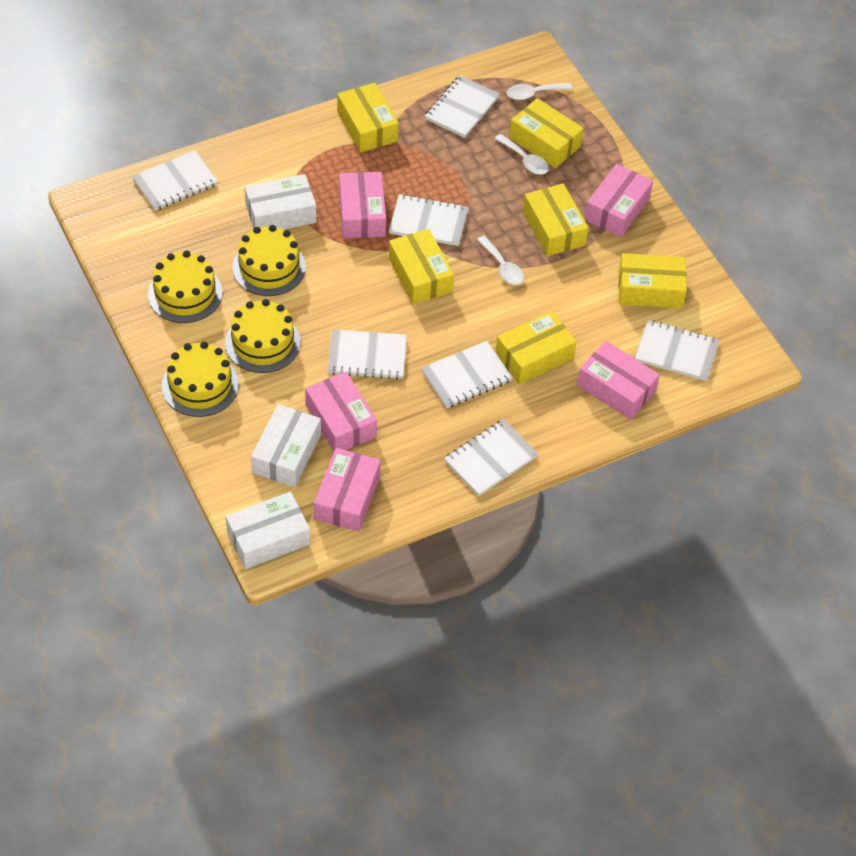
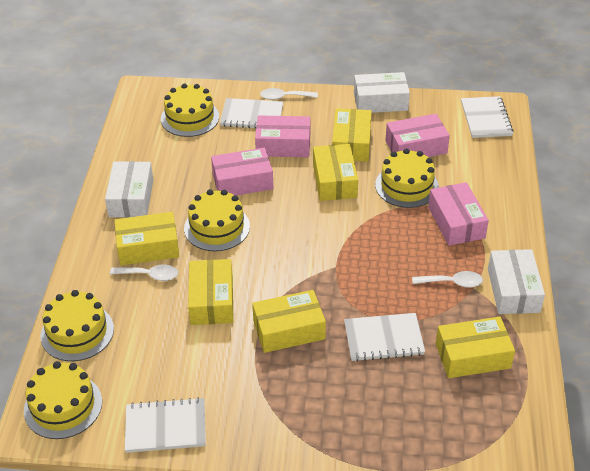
pink box: [305,372,377,451] [314,448,381,532] [339,172,386,238] [577,341,660,420] [584,164,653,237] = 5 -> [211,148,273,196] [255,115,310,157] [385,114,450,157] [428,182,489,246] = 4
white notebook: [132,150,218,211] [327,329,407,379] [389,194,469,246] [421,341,513,408] [425,75,500,138] [444,419,538,496] [635,320,720,381] = 7 -> [125,397,206,453] [220,98,283,129] [344,313,425,362] [461,96,514,138] = 4
yellow cake: [148,251,222,323] [162,341,239,417] [225,299,301,373] [233,225,306,296] = 4 -> [24,361,102,439] [40,290,114,361] [161,83,219,137] [184,189,250,251] [375,148,439,208] = 5

